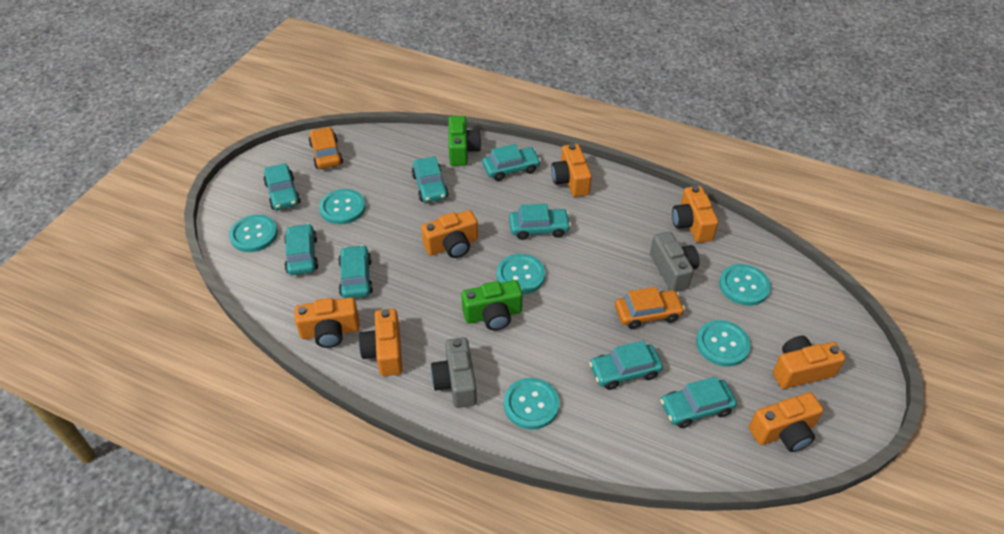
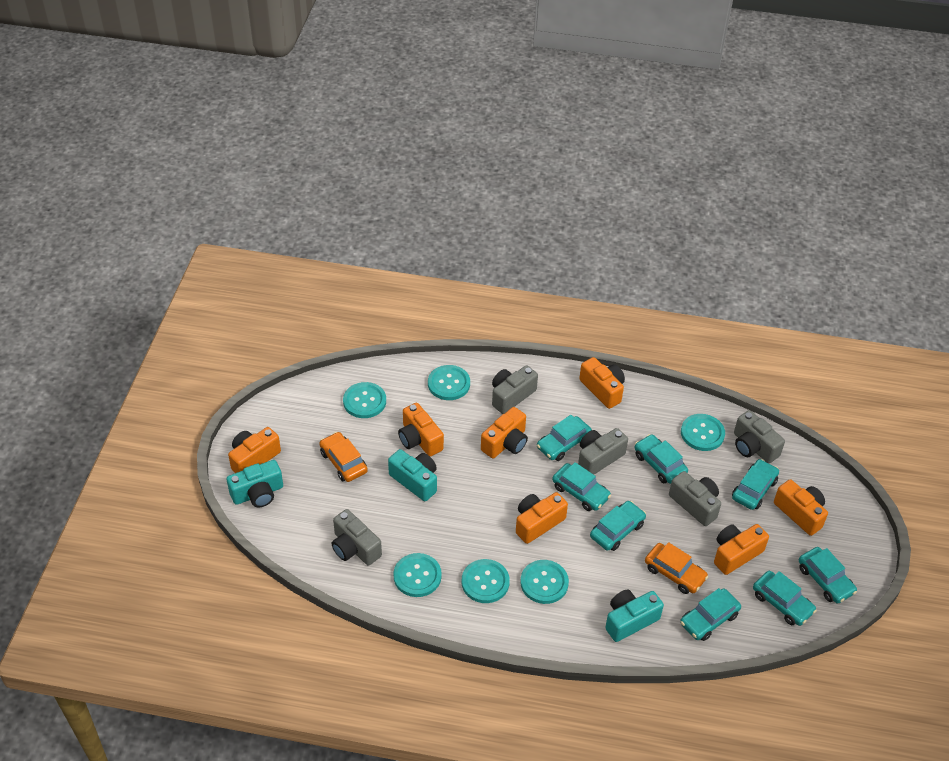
green camera: [448,116,481,166] [461,280,523,331] = 2 -> none = 0
grey camera: [431,337,477,408] [650,232,700,292] = 2 -> [331,509,382,566] [492,365,538,414] [578,428,628,475] [669,471,721,526] [734,410,785,463] = 5
turquoise camera: none = 0 -> [226,460,283,508] [388,449,437,501] [605,590,664,642] = 3

